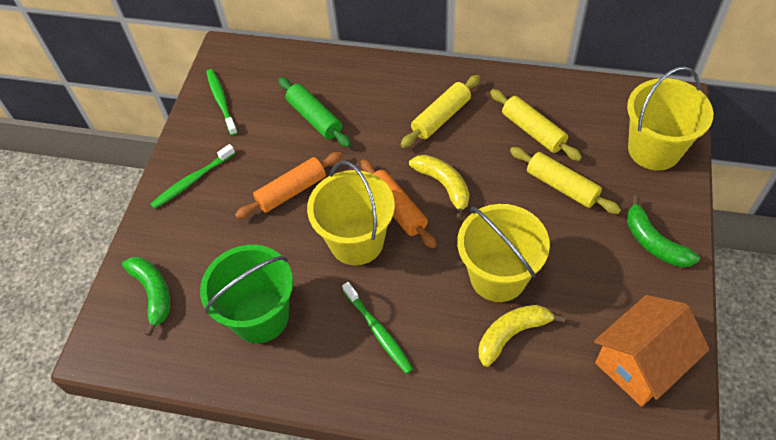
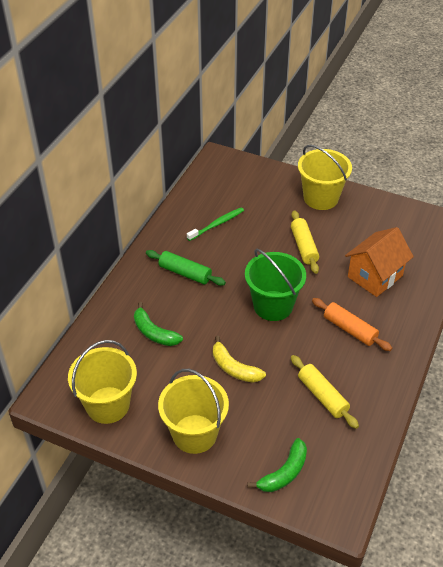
green toothbrush: [151,144,235,209] [206,69,238,136] [342,282,413,374] = 3 -> [187,207,244,241] = 1
orange rolling pin: [235,152,342,219] [360,159,437,249] = 2 -> [312,298,392,351] = 1
yellow banana: [409,155,469,220] [479,305,565,367] = 2 -> [213,336,266,383] = 1
yellow rolling pin: [400,75,480,148] [490,89,582,161] [510,147,621,214] = 3 -> [291,210,319,274] [291,355,359,429] = 2

